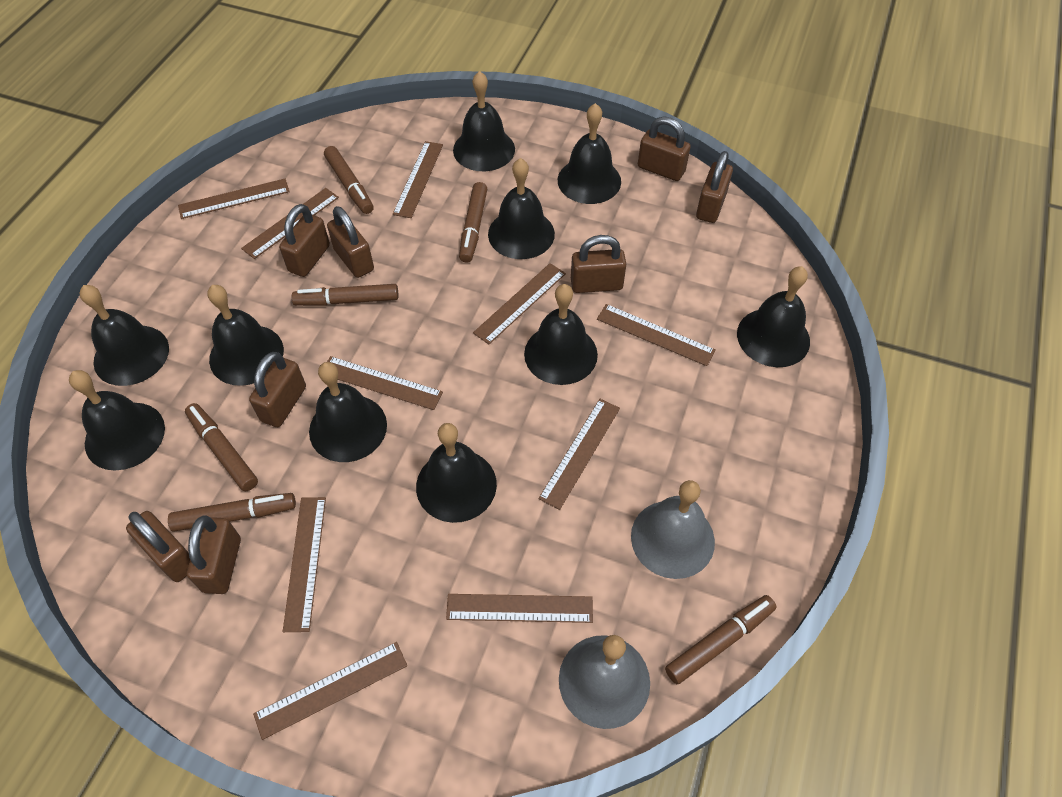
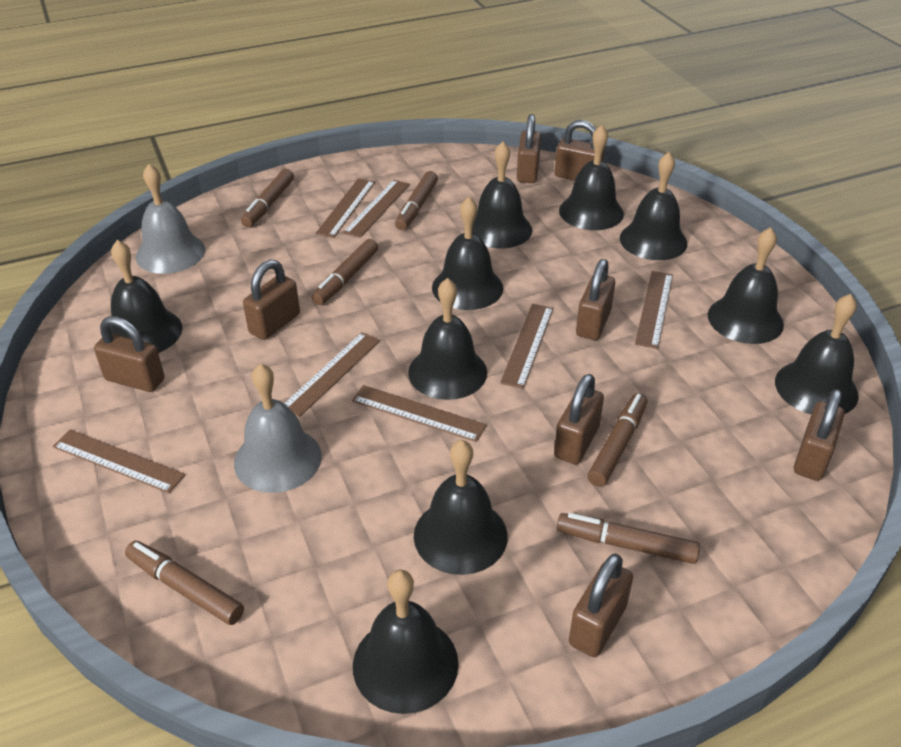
brown ruler: [178,179,289,219] [241,188,339,259] [253,642,407,740] [283,497,326,632] [327,356,443,410] [393,141,443,218] [446,594,593,623] [473,263,566,344] [538,399,620,510] [597,304,716,366] = 10 -> [52,430,185,493] [284,332,380,417] [316,178,375,238] [343,180,410,238] [352,385,487,442] [500,304,553,389] [635,271,673,349] = 7

